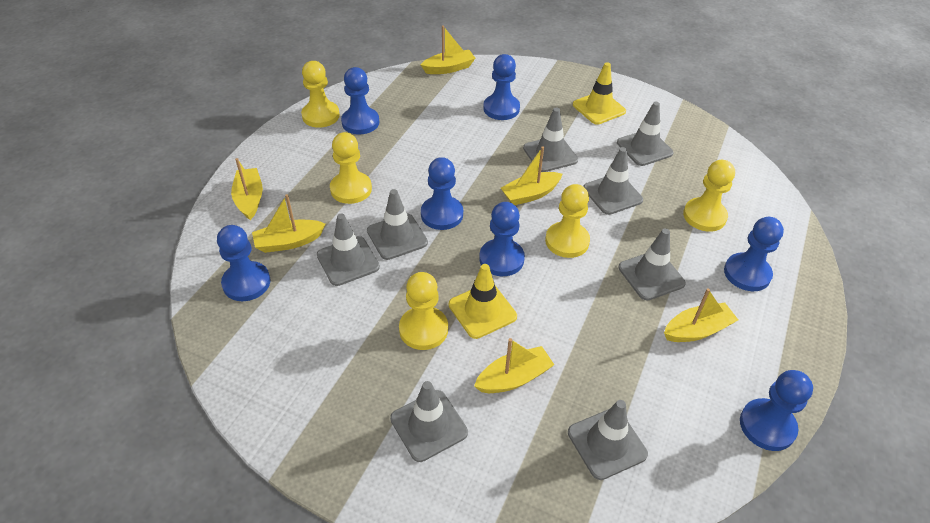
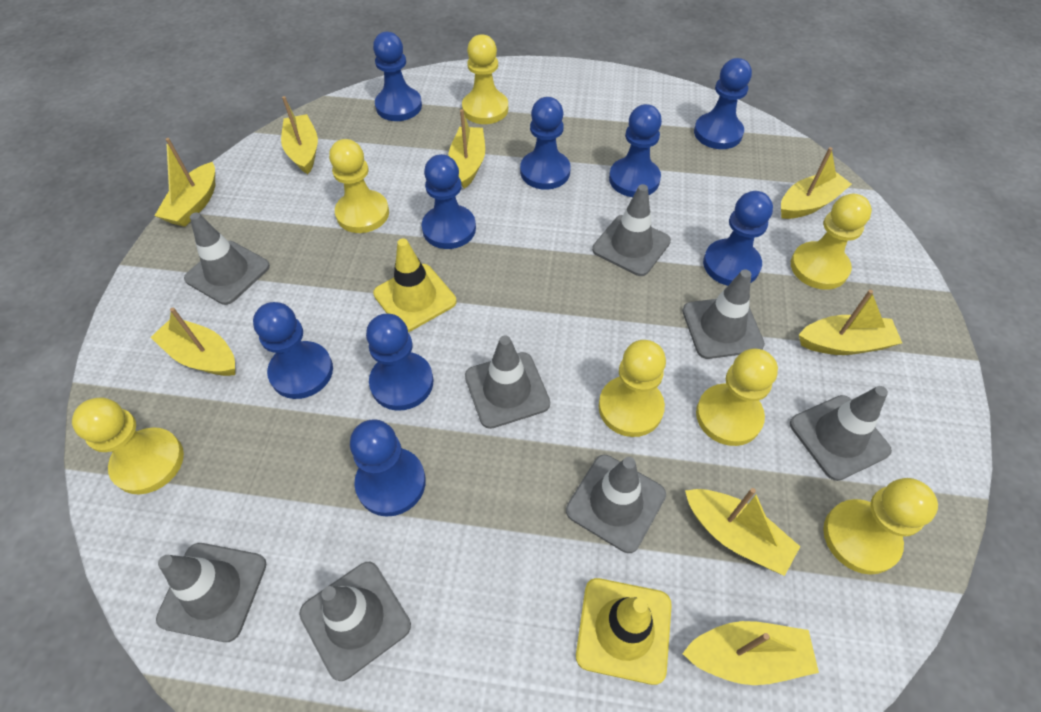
blue pawn: [217,225,270,301] [341,67,379,134] [421,157,463,230] [479,202,525,276] [483,54,520,120] [724,217,784,291] [740,370,813,451] = 7 -> [253,302,333,399] [350,419,426,517] [366,314,433,411] [373,32,422,121] [422,154,476,249] [520,97,571,190] [609,104,662,197] [694,58,752,149] [703,191,773,286] = 9
yellow boat: [231,158,263,220] [252,194,325,253] [421,25,476,74] [474,338,554,393] [501,146,562,205] [664,288,738,342] = 6 -> [150,308,235,376] [154,138,215,227] [281,96,318,174] [449,109,485,189] [682,621,819,685] [685,488,800,576] [781,147,852,219] [799,290,902,355] = 8
yellow pawn: [301,61,340,128] [330,132,372,204] [399,272,448,350] [545,184,590,258] [683,160,735,232] = 5 -> [72,397,184,495] [329,139,389,233] [462,34,508,124] [599,340,666,437] [696,349,778,446] [791,194,872,290] [823,478,938,575] = 7

